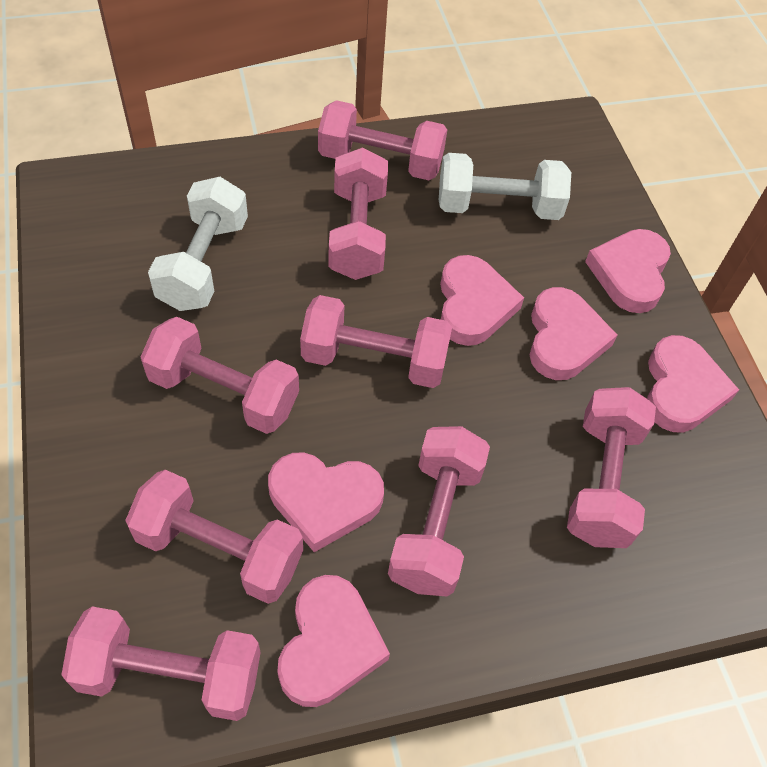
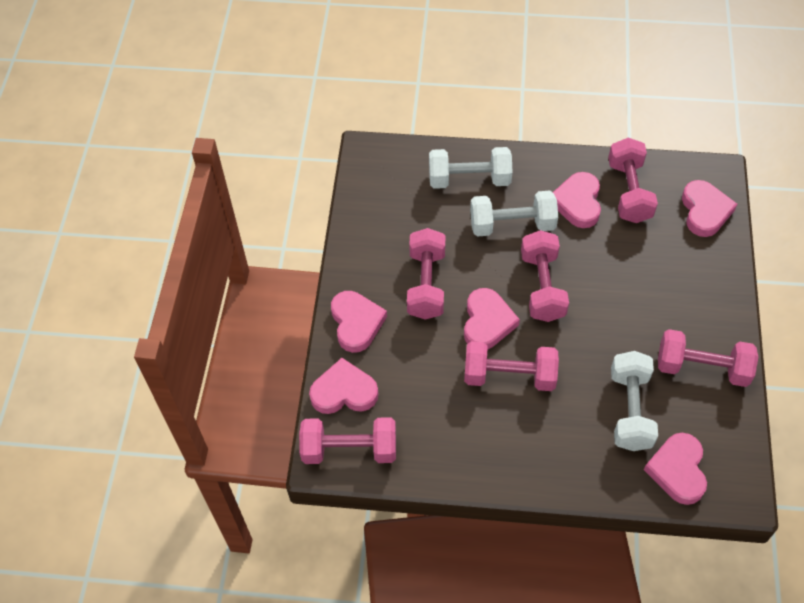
pink dumbbell: [61,606,261,721] [125,470,303,604] [141,317,299,434] [300,295,452,388] [318,100,447,180] [328,147,388,280] [388,426,490,597] [567,387,656,548] = 8 -> [299,417,396,464] [407,228,445,320] [464,342,559,391] [521,230,569,322] [608,137,658,223] [658,329,758,387] = 6
white dumbbell: [148,177,248,311] [439,153,571,220] = 2 -> [429,147,513,189] [470,191,558,237] [611,351,658,451] = 3

